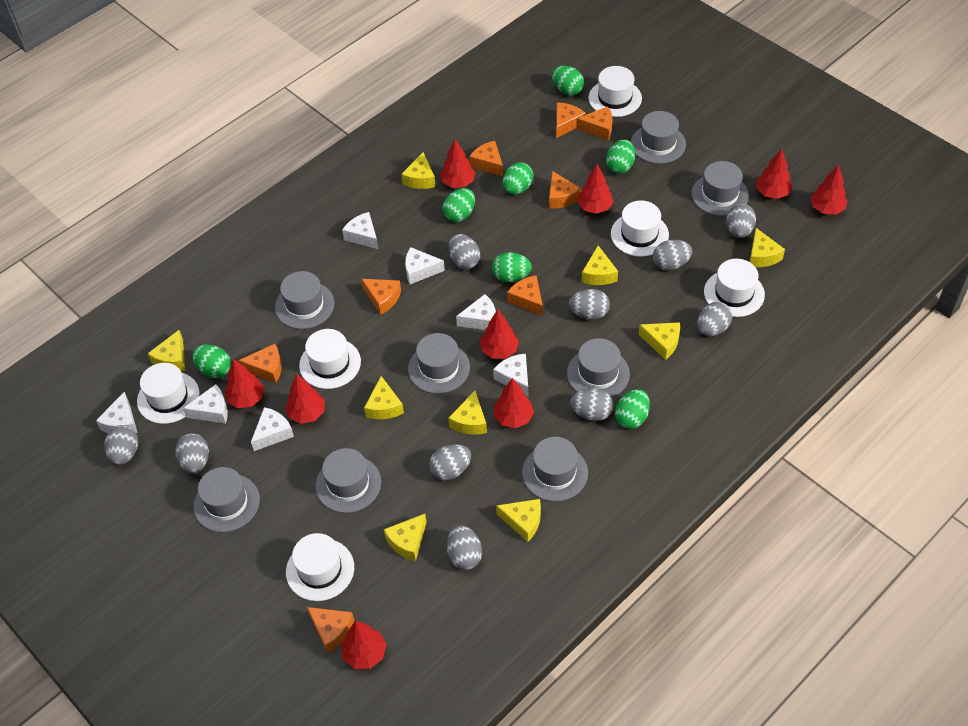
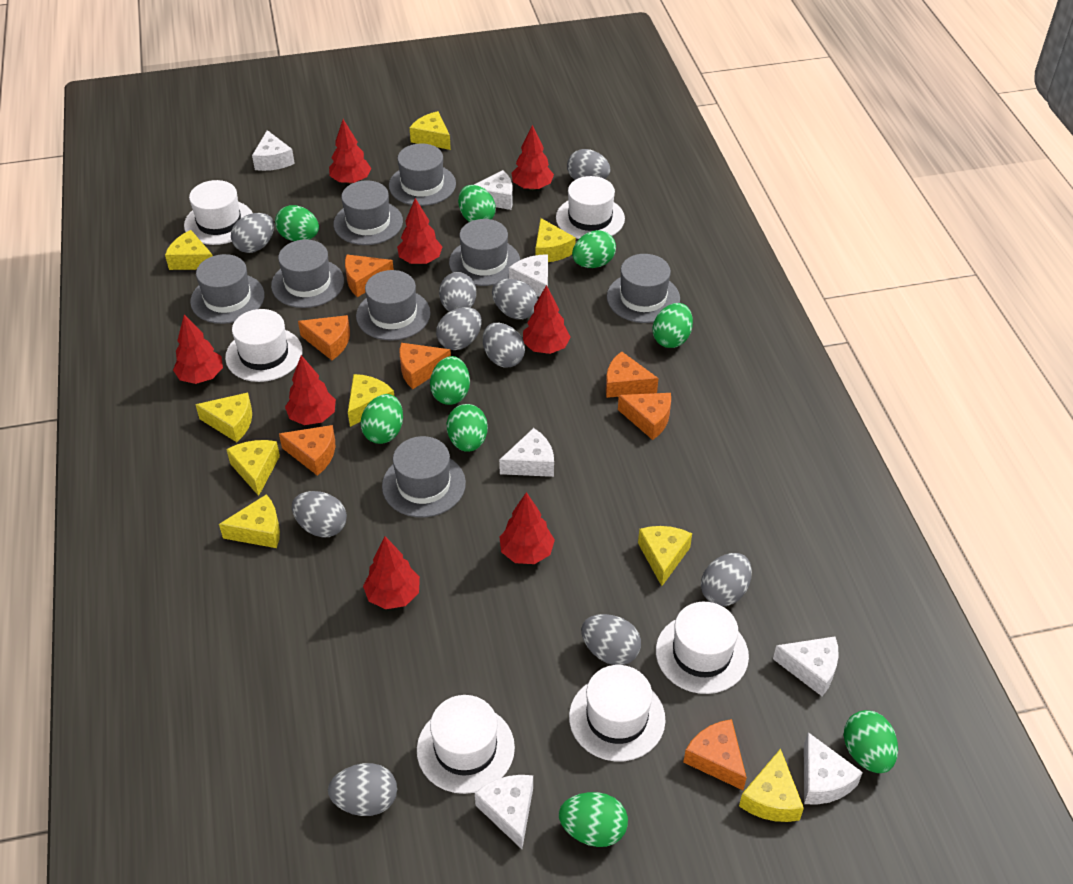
green egg: [192,344,231,378] [443,188,475,222] [492,252,532,282] [503,162,533,194] [552,66,584,95] [606,140,635,174] [615,389,650,429] = 7 -> [275,205,319,241] [360,394,403,444] [430,356,470,405] [446,404,488,452] [458,185,496,222] [559,792,628,847] [572,230,616,268] [653,303,693,348] [844,710,898,773] = 9
orange cheese: [238,344,282,383] [307,607,354,653] [361,279,401,315] [469,141,503,176] [507,275,543,316] [549,171,581,209] [556,102,586,138] [576,106,612,140] = 8 -> [279,425,335,476] [298,315,350,360] [345,255,394,297] [399,343,451,389] [606,351,658,398] [618,393,671,440] [683,719,747,790] = 7
red tree: [225,359,264,408] [285,374,325,424] [341,621,387,669] [440,139,475,188] [480,309,519,359] [494,378,534,428] [577,164,613,214] [756,149,793,199] [810,164,848,215] = 9 -> [173,314,223,384] [285,355,336,425] [329,119,371,184] [363,536,420,609] [397,198,442,264] [500,492,555,564] [511,125,554,190] [523,285,570,354] = 8

